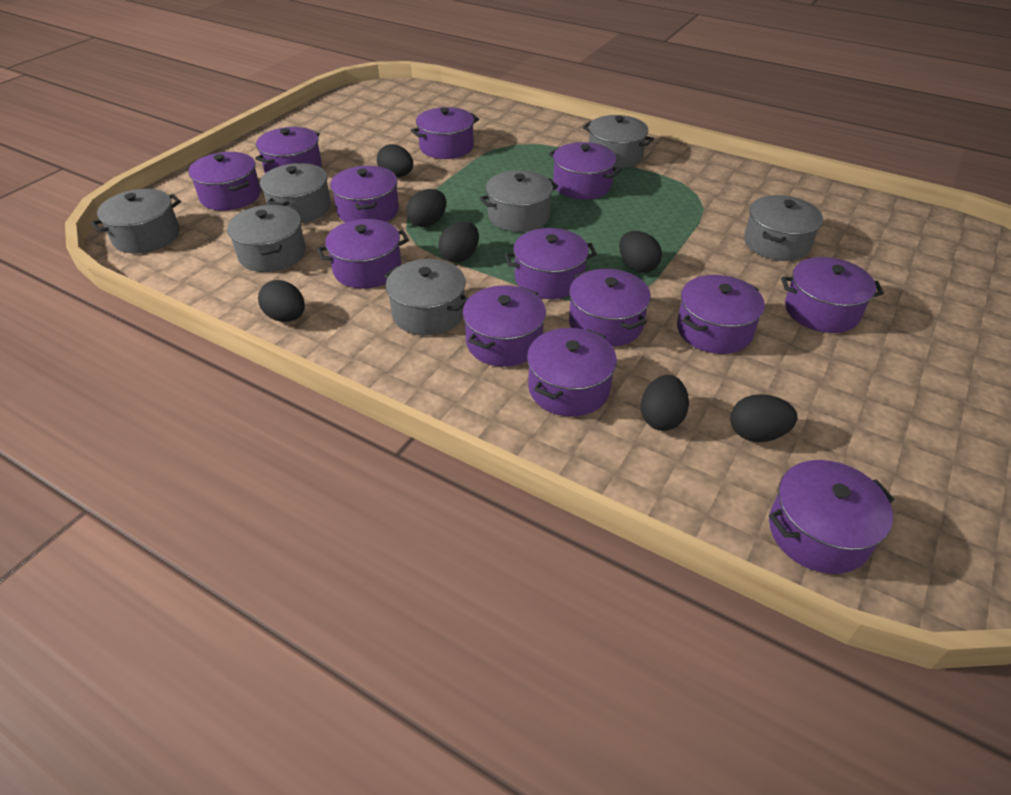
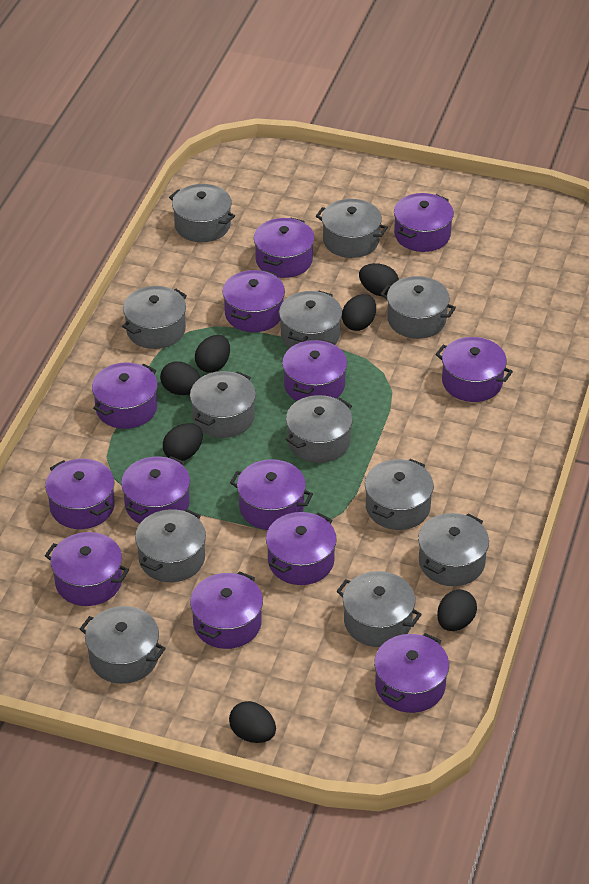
grey pot: [91,189,181,253] [227,205,306,272] [260,163,331,223] [384,259,468,335] [479,170,558,232] [583,115,654,168] [744,195,823,261] = 7 -> [80,606,166,684] [122,286,187,349] [135,509,206,582] [169,184,235,242] [190,371,256,438] [279,290,342,348] [286,395,353,463] [316,199,388,258] [336,571,422,647] [365,459,434,530] [380,276,456,339] [418,513,489,586] = 12

